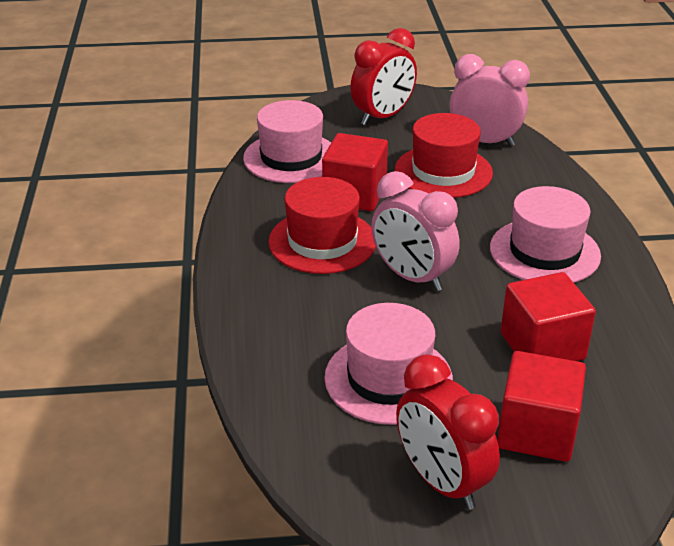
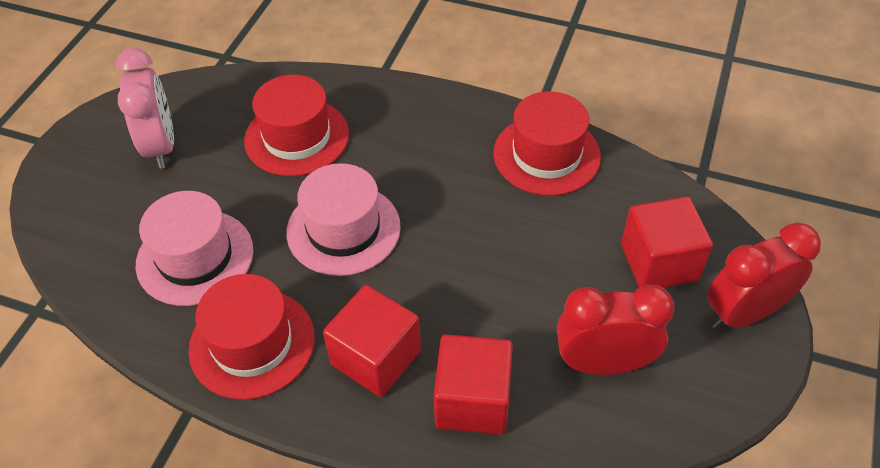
pink clock: [371,171,460,291] [449,54,530,147] = 2 -> [116,48,174,169] = 1
pink hat: [243,100,331,183] [324,303,453,425] [490,186,601,283] = 3 -> [135,191,253,306] [286,163,401,276] = 2
red hat: [268,177,376,274] [395,113,493,198] = 2 -> [188,274,315,400] [244,75,349,176] [493,91,601,196] = 3

